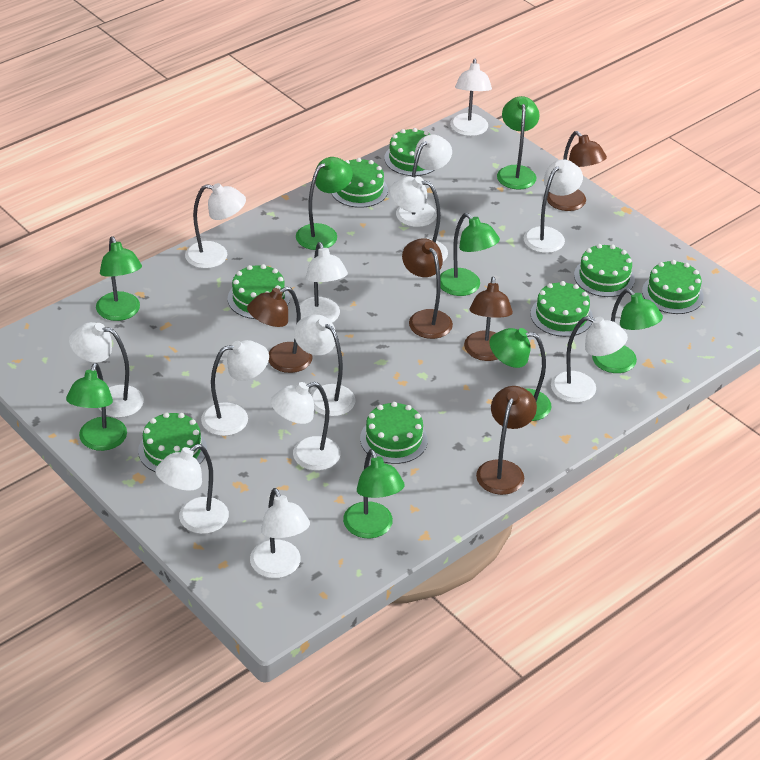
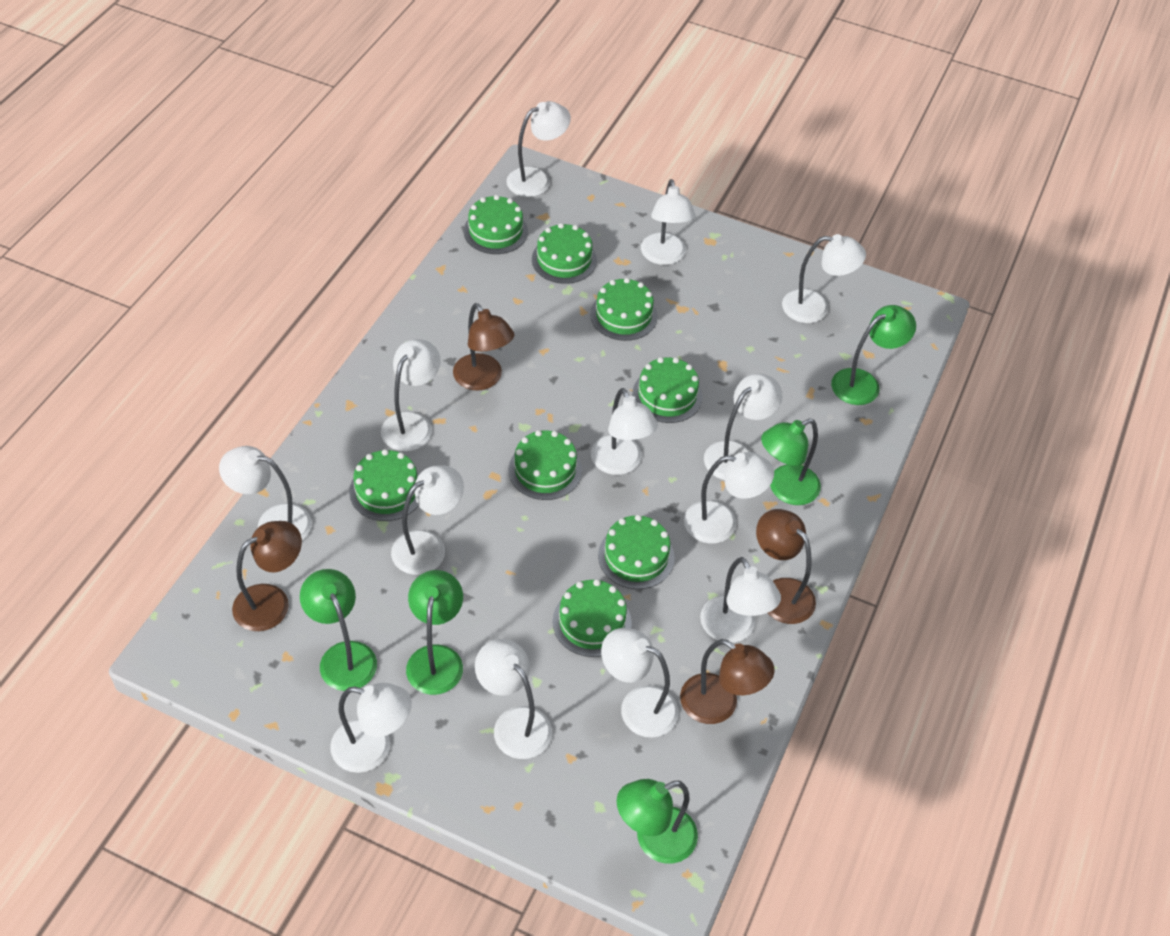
brown lamp: [247,287,313,373] [402,238,453,339] [464,276,513,361] [476,386,537,495] [547,131,607,211] = 5 -> [232,521,302,631] [453,303,514,391] [680,639,774,724] [756,509,816,624] = 4
green lamp: [66,363,127,451] [96,237,142,321] [296,157,353,250] [343,449,405,538] [440,213,500,296] [490,328,551,421] [497,96,540,190] [592,289,663,373] = 8 -> [300,569,377,691] [406,570,463,695] [617,779,698,864] [761,418,821,505] [831,305,916,405] = 5

